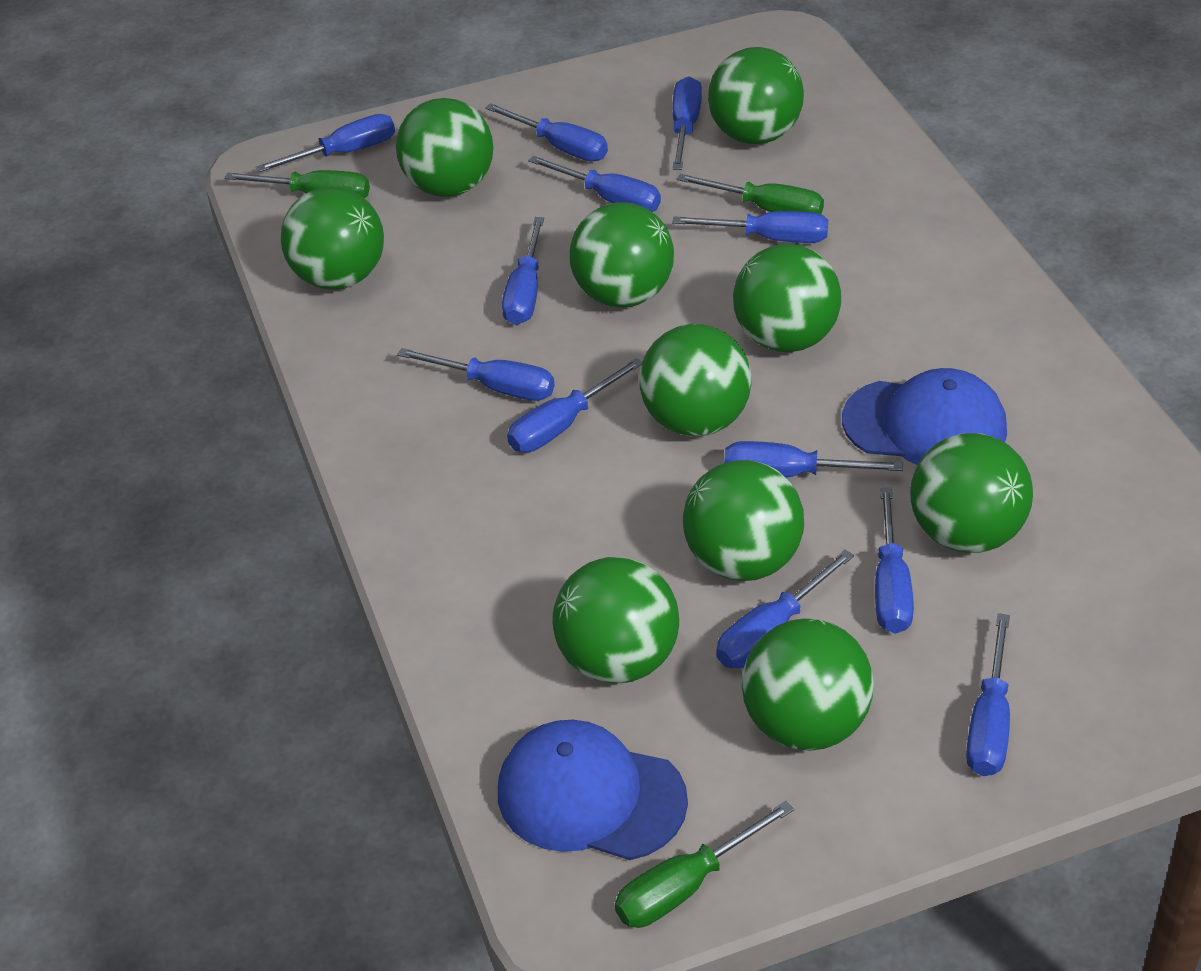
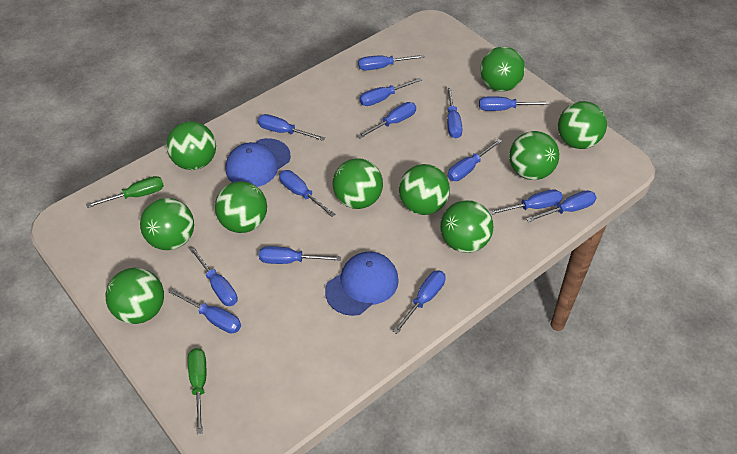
blue screwdriver: [256,114,395,172] [397,348,555,401] [485,103,608,161] [502,217,544,325] [507,358,642,452] [528,156,661,212] [672,76,702,170] [672,211,828,243] [716,550,854,668] [724,441,903,478] [875,487,914,634] [966,613,1010,776] = 12 -> [169,289,241,333] [189,246,238,306] [258,114,325,141] [259,246,341,264] [279,170,335,217] [357,102,416,138] [358,55,424,71] [359,78,422,106] [393,270,446,334] [447,86,463,138] [448,139,502,181] [479,96,550,111] [489,189,563,215] [526,190,597,222] = 14
green screwdriver: [225,170,370,198] [615,801,794,928] [676,174,824,214] = 3 -> [86,176,164,208] [188,348,206,434] = 2

